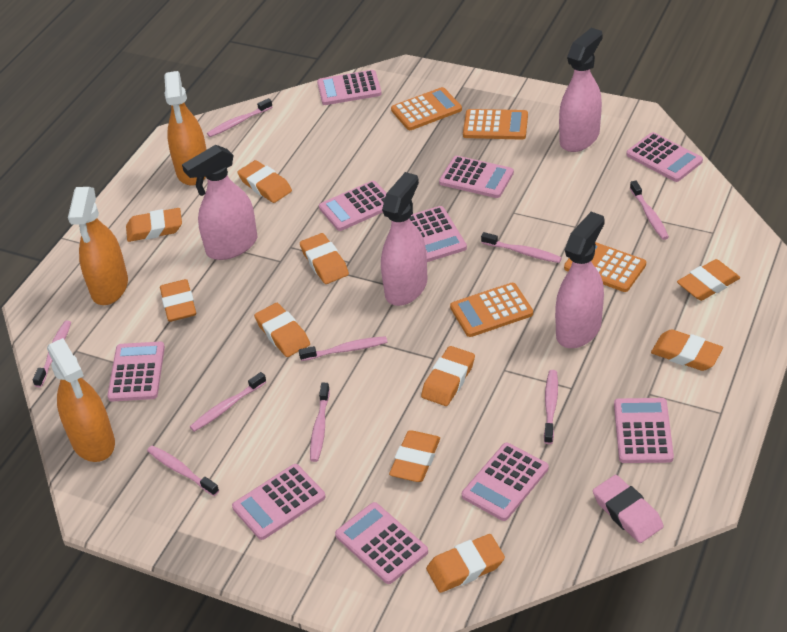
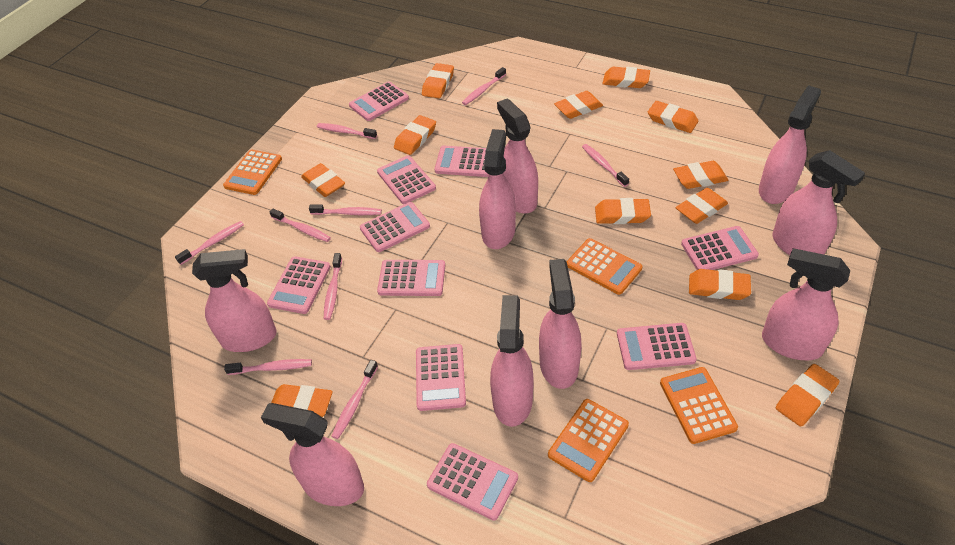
orange eraser: [126,208,182,242] [160,279,196,322] [237,160,292,203] [254,303,310,357] [300,233,349,284] [389,430,440,482] [421,346,475,406] [426,534,505,593] [651,329,723,371] [677,259,740,301] = 10 -> [271,384,333,417] [301,163,345,197] [394,115,436,155] [422,63,454,98] [554,91,603,119] [595,198,651,224] [602,67,650,88] [648,101,699,133] [673,161,728,189] [676,188,728,224] [689,269,751,300] [776,364,840,426] = 12
orange spray bottle: [47,338,115,462] [68,187,128,305] [164,71,207,185] = 3 -> none = 0
pink eraser: [593,475,664,543] = 1 -> none = 0
pink spray bottle: [182,145,257,260] [381,172,427,306] [555,212,605,348] [559,28,603,152] = 4 -> [192,249,277,352] [261,403,364,506] [479,129,516,249] [490,295,534,427] [497,98,538,213] [539,259,582,389] [759,85,821,204] [762,248,850,360] [772,150,865,255] = 9

